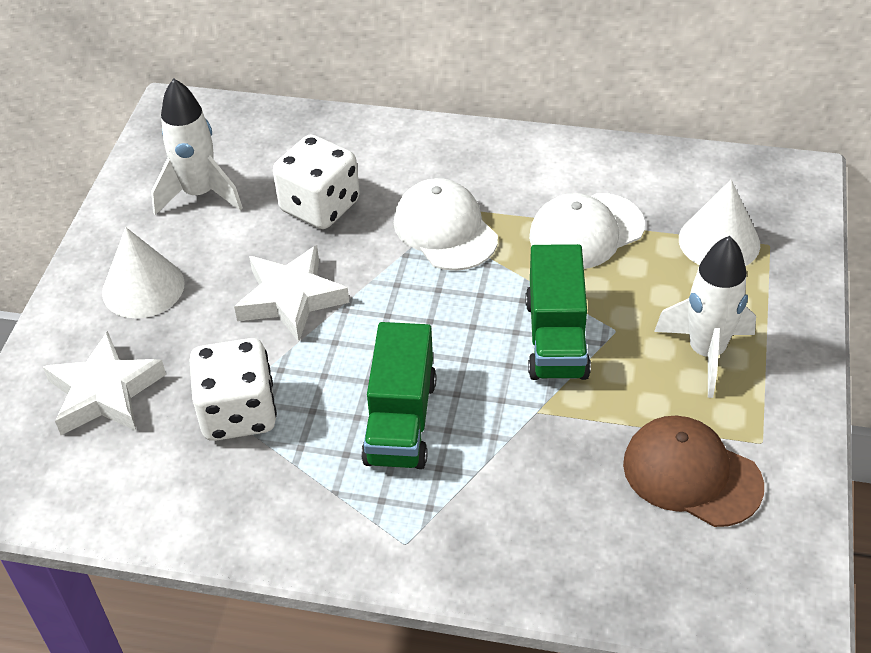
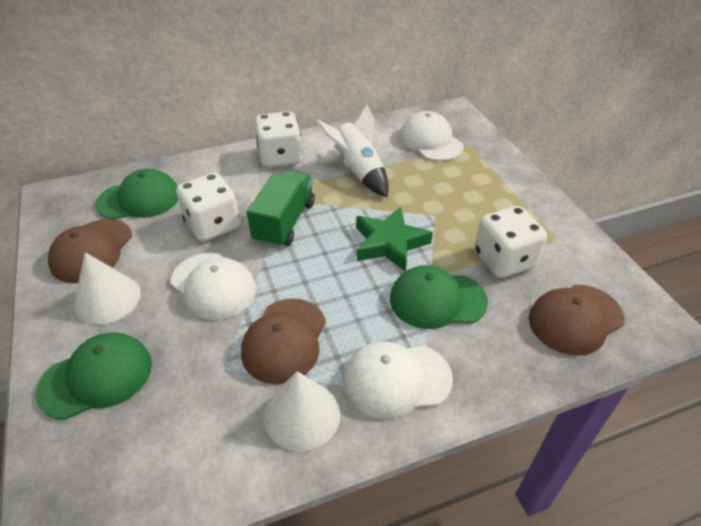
brown cap: [623,416,764,527] = 1 -> [48,219,132,283] [241,298,326,384] [529,285,625,356] = 3
green cap: none = 0 -> [36,332,152,420] [95,169,178,219] [390,265,488,329] = 3
green star: none = 0 -> [356,207,433,271] = 1
green truck: [361,322,436,469] [525,244,591,380] = 2 -> [247,170,315,248] = 1
white cap: [394,178,498,271] [529,193,645,269] = 2 -> [171,253,256,320] [343,341,453,419] [400,111,464,161] = 3
white dice: [189,338,277,441] [273,135,360,229] = 2 -> [176,173,240,242] [255,111,302,168] [474,206,547,278] = 3
white rocket: [151,78,243,215] [654,236,756,398] = 2 -> [316,105,389,198] = 1
white star: [43,331,166,435] [234,245,350,342] = 2 -> none = 0

